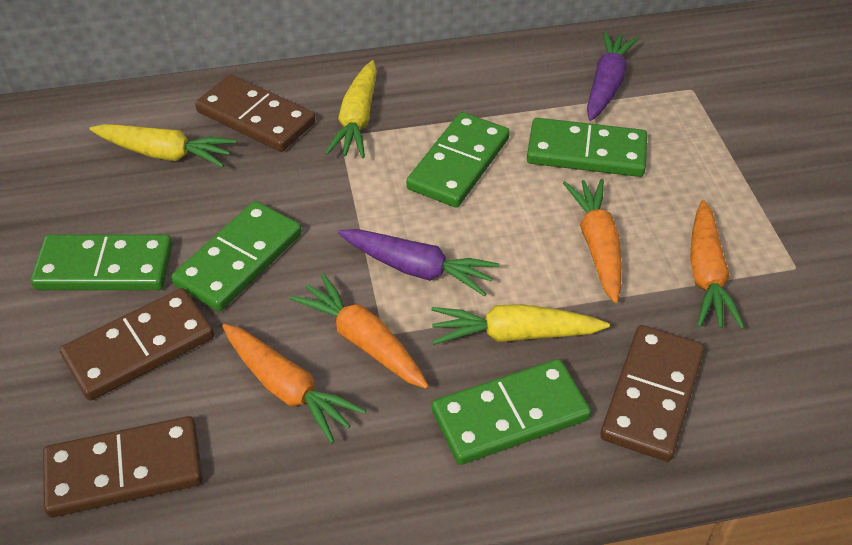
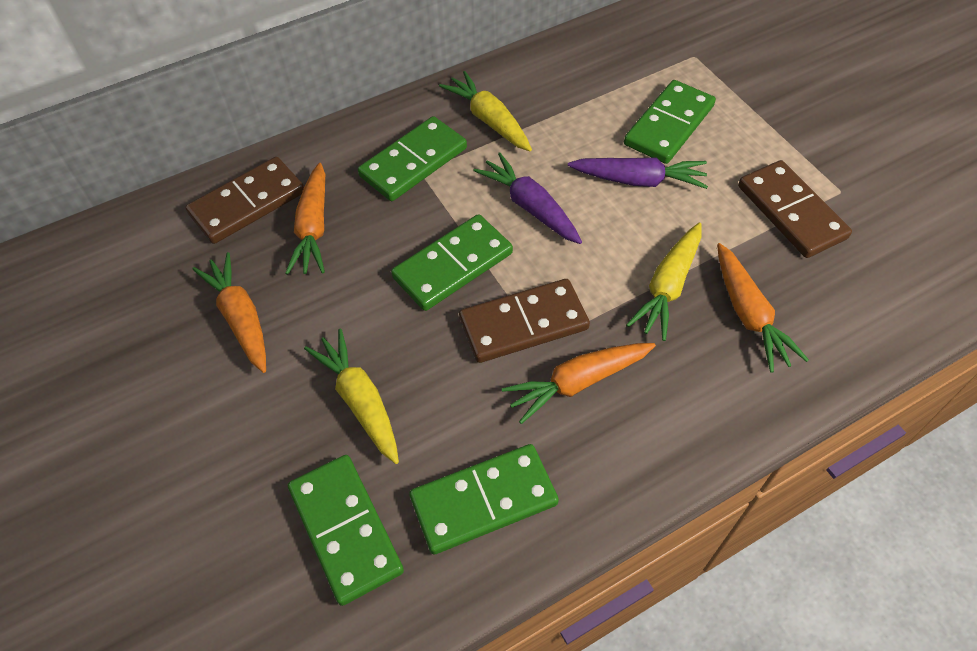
brown domino: [43,416,203,517] [60,288,214,401] [195,75,315,152] [600,325,705,462] = 4 -> [186,157,304,244] [459,279,590,363] [738,160,852,258] = 3

